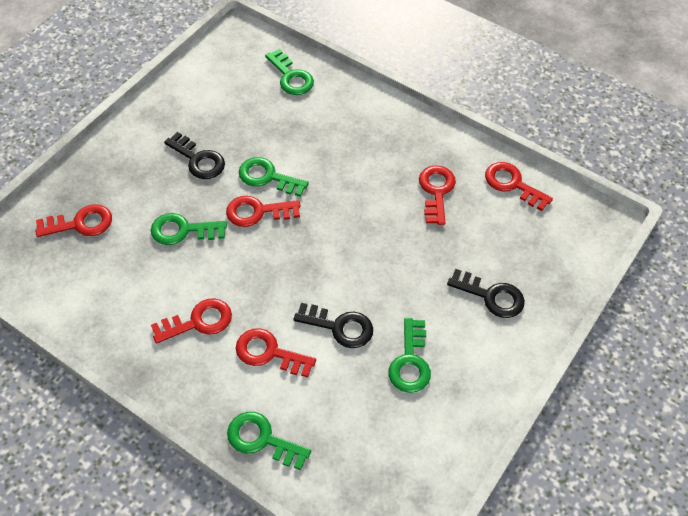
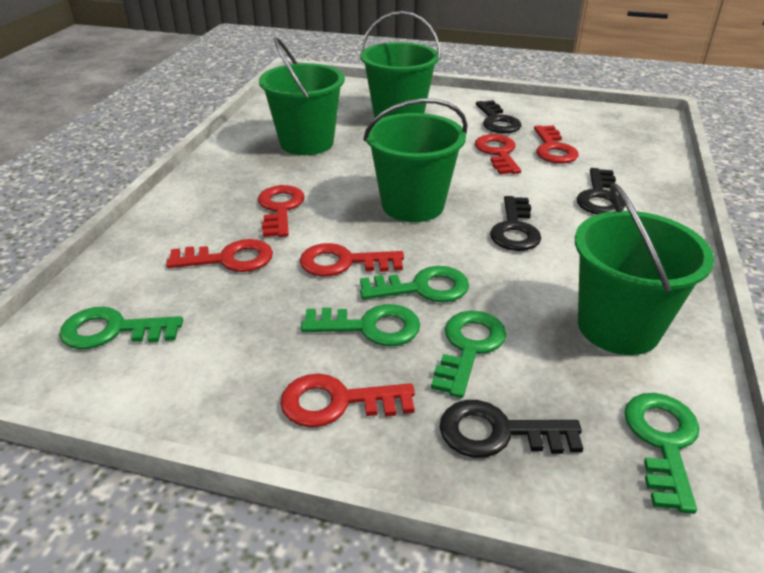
black key: [164,132,225,179] [294,303,373,348] [447,269,525,318] = 3 -> [440,400,583,458] [476,100,522,133] [490,196,541,251] [577,168,625,214] = 4
green bucket: none = 0 -> [259,37,345,155] [360,11,441,118] [363,98,467,222] [575,183,714,355] = 4

